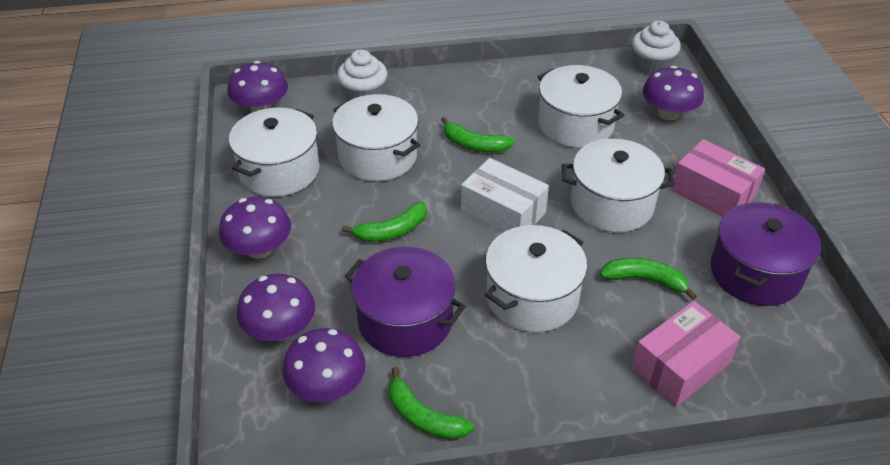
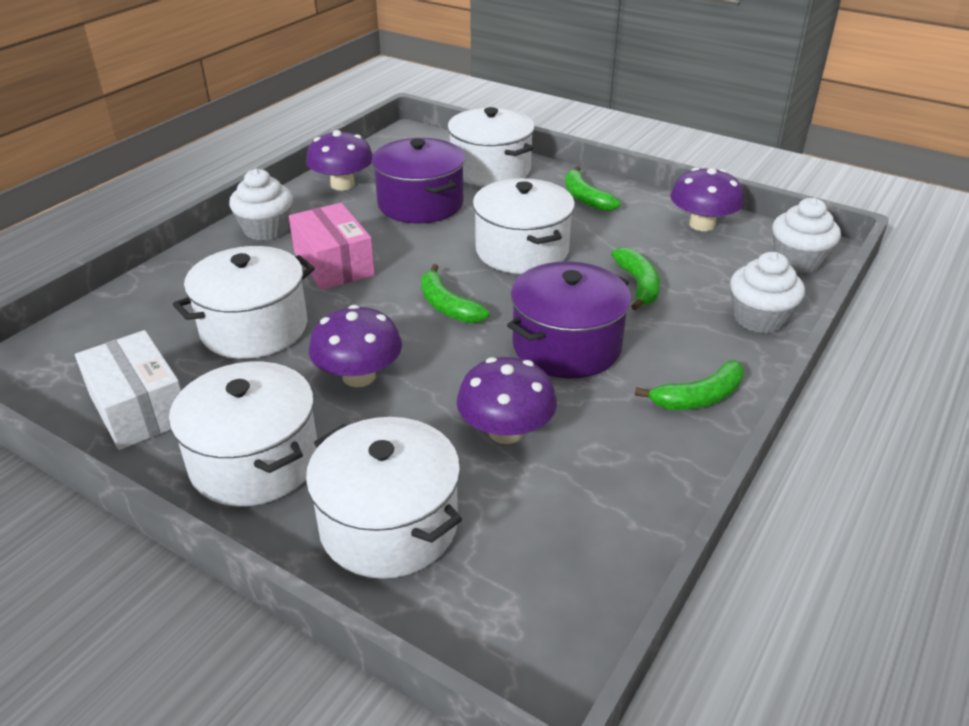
pink box: [632,301,740,407] [671,139,765,217] = 2 -> [289,203,375,290] = 1
purple mushroom: [219,197,291,259] [227,61,288,113] [237,274,315,341] [283,328,366,402] [643,66,704,120] = 5 -> [306,130,373,190] [309,305,402,387] [457,357,557,444] [670,167,744,231] = 4
white cupcake: [337,49,387,100] [632,21,681,75] = 2 -> [229,169,293,241] [730,252,805,333] [772,198,841,273] = 3

